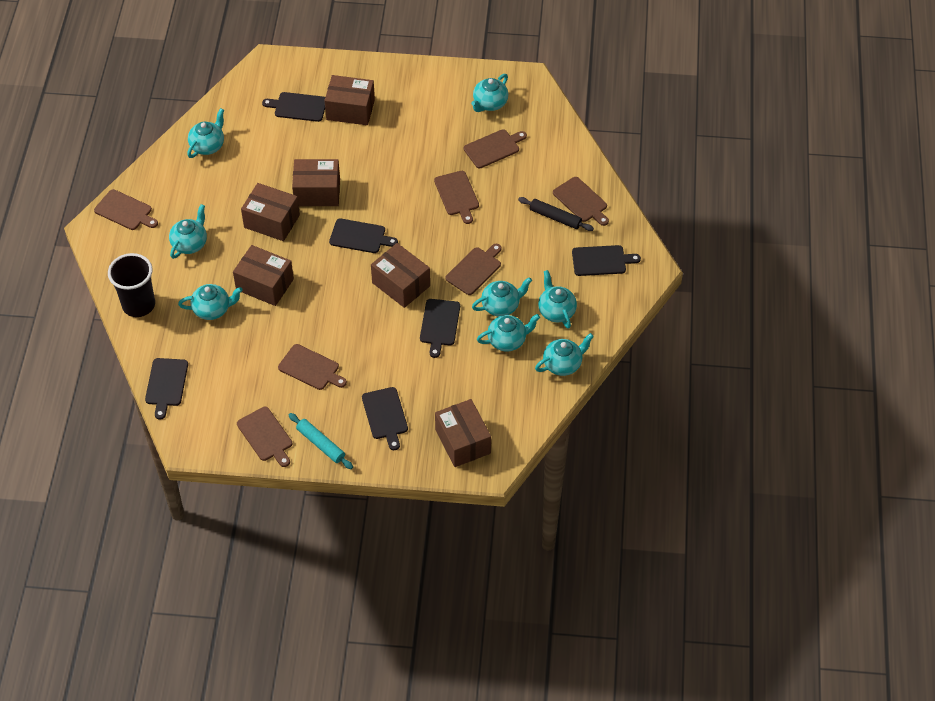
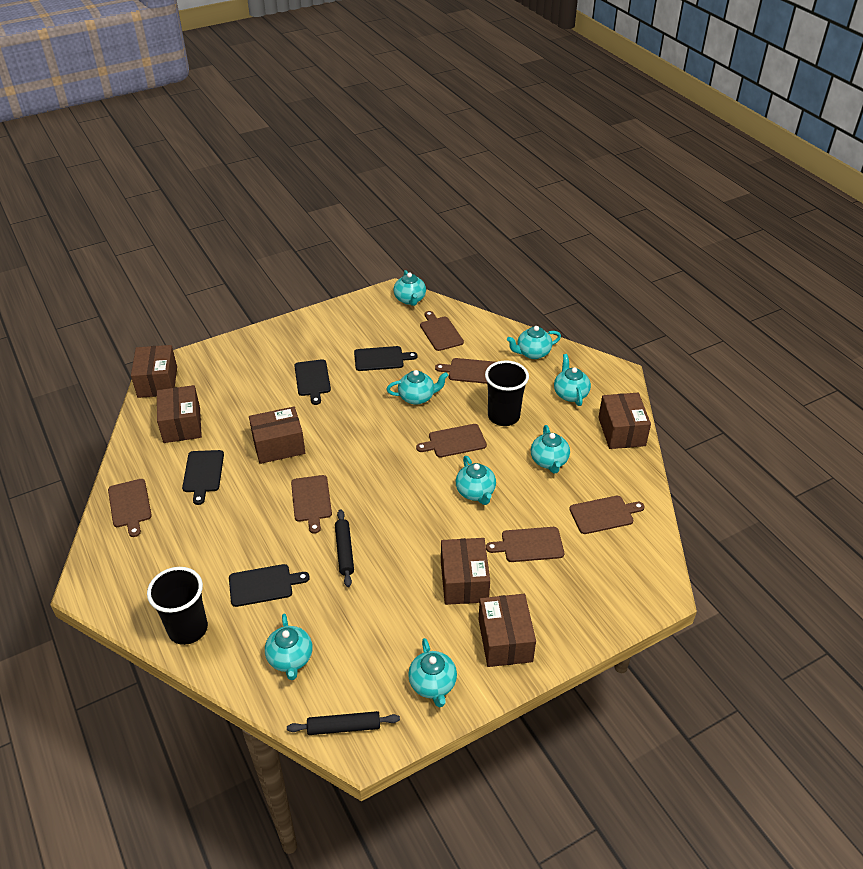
black cup: [108,253,155,317] = 1 -> [147,567,208,645] [485,360,529,426] = 2
black cutting board: [145,358,188,420] [262,92,325,122] [329,219,398,253] [362,387,408,450] [420,299,460,358] [572,245,641,276] = 6 -> [182,450,224,505] [229,564,310,607] [294,359,331,405] [354,346,417,371] = 4
black rolling pin: [518,197,594,231] = 1 -> [287,711,400,735] [335,509,354,587] = 2
turquoise rolling pin: [289,413,353,469] = 1 -> none = 0

